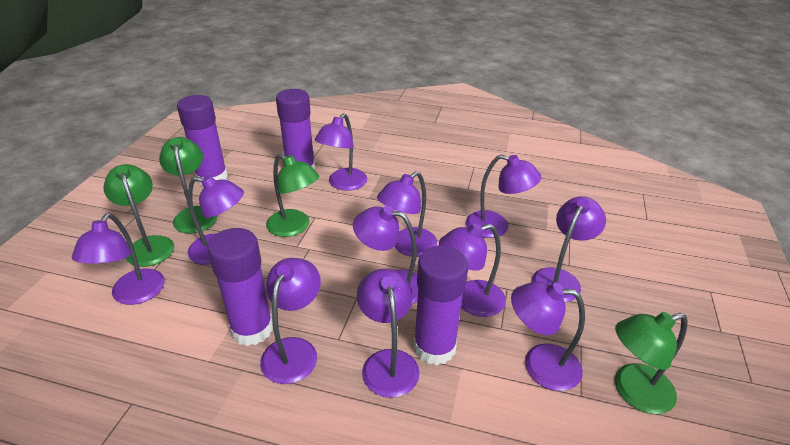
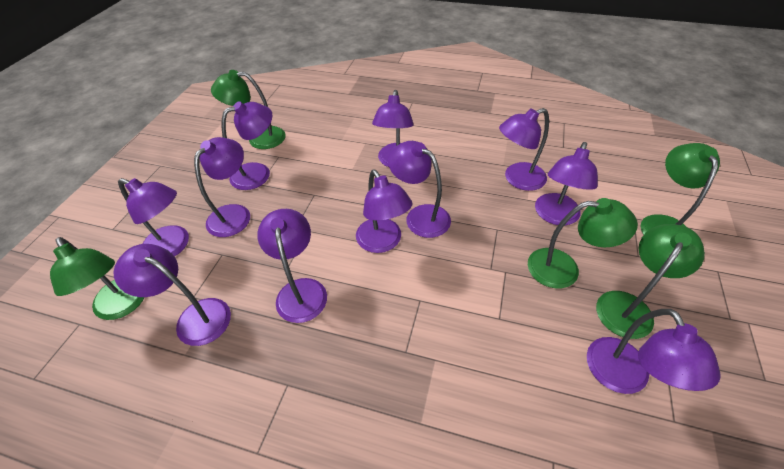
green lamp: [103,164,174,267] [159,137,217,234] [266,153,319,237] [615,312,688,414] = 4 -> [50,237,145,320] [211,70,286,149] [528,198,638,288] [596,224,705,339] [641,143,720,235] = 5
purple glue stick: [177,95,228,186] [207,228,273,346] [276,89,315,170] [414,246,469,366] = 4 -> none = 0

